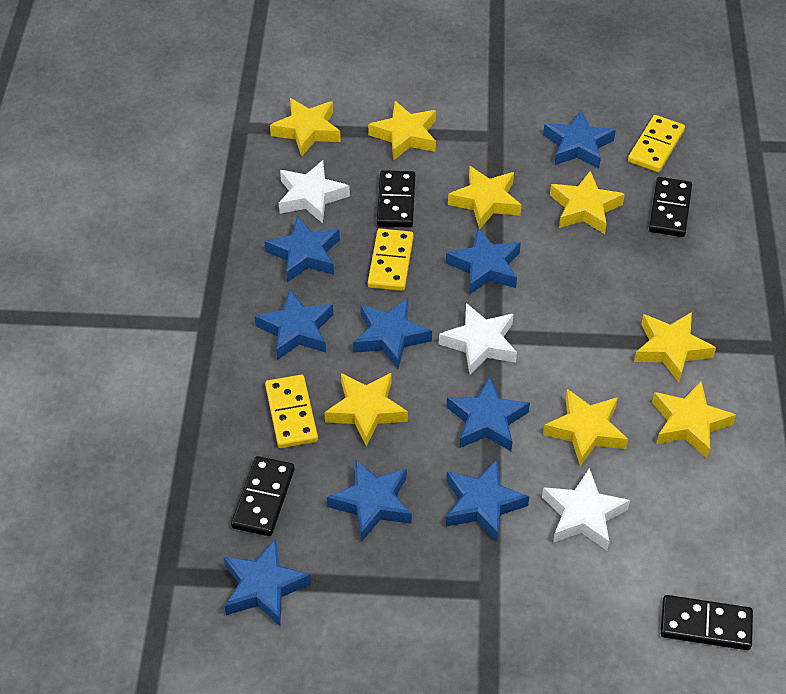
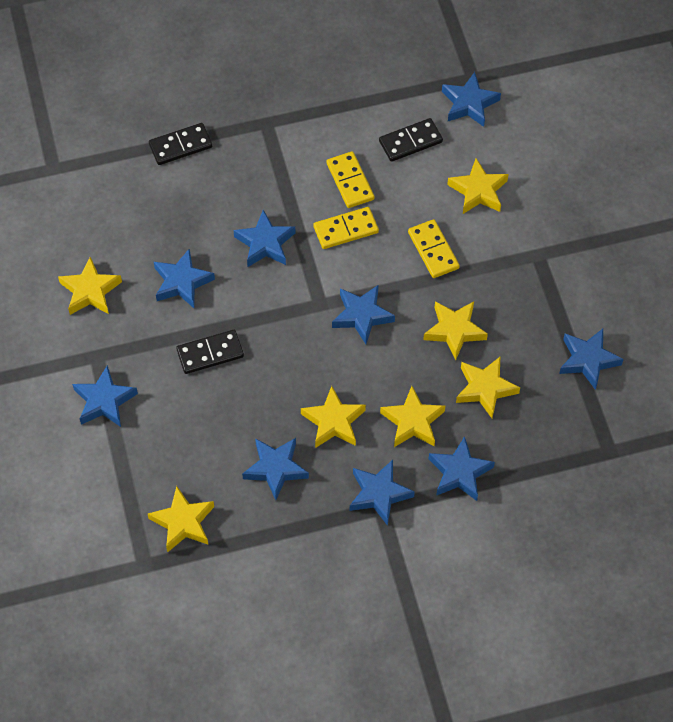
black domino: [231,456,295,536] [377,170,415,228] [649,177,692,237] [661,595,753,650] = 4 -> [149,123,212,165] [176,330,244,374] [379,118,443,162] = 3
white star: [279,160,350,223] [439,303,517,375] [542,468,630,550] = 3 -> none = 0
yellow star: [270,98,341,156] [324,373,408,447] [368,101,436,161] [448,166,521,229] [543,389,628,466] [550,171,625,234] [634,312,716,383] [652,381,736,458] = 8 -> [58,257,122,315] [148,486,214,553] [301,386,366,448] [380,386,445,447] [423,301,488,360] [447,158,509,214] [456,356,520,418] = 7

